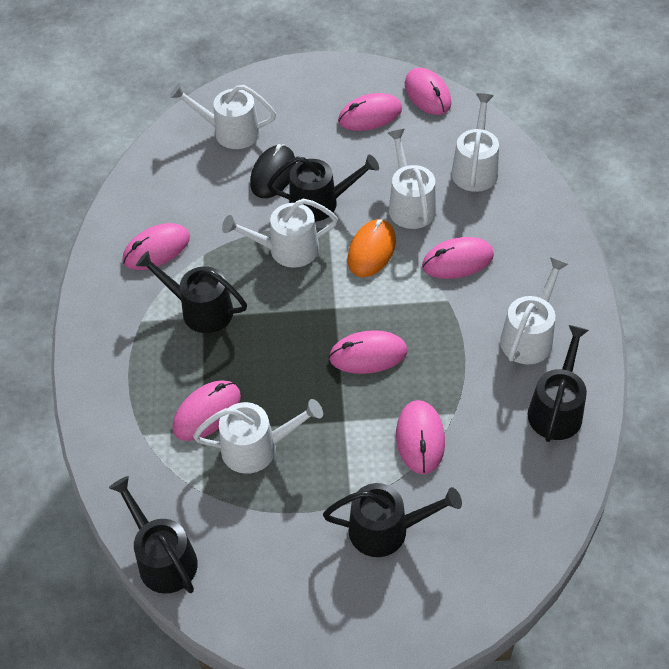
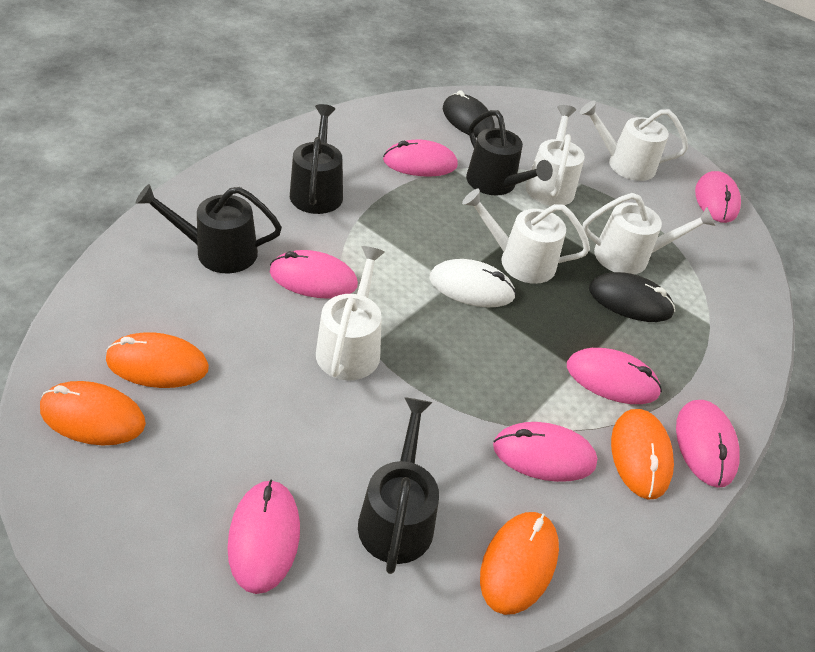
black mouse: [250,144,296,198] = 1 -> [443,90,495,138] [589,272,675,322] = 2
black watering can: [109,476,198,594] [136,251,247,333] [267,154,379,222] [323,483,462,557] [528,325,589,442] = 5 -> [136,184,282,273] [290,104,343,214] [358,397,439,574] [466,110,553,195] = 4
orange mouse: [347,219,396,277] = 1 -> [40,381,146,445] [106,332,209,388] [480,512,559,615] [611,409,674,499] = 4
white mouse: none = 0 -> [430,259,516,307] = 1
white watering can: [170,83,276,149] [193,399,323,474] [222,198,338,268] [388,129,436,229] [451,93,499,192] [500,257,568,364] = 6 -> [316,246,385,380] [462,189,590,284] [526,105,585,206] [580,100,688,181] [583,193,716,274] = 5

